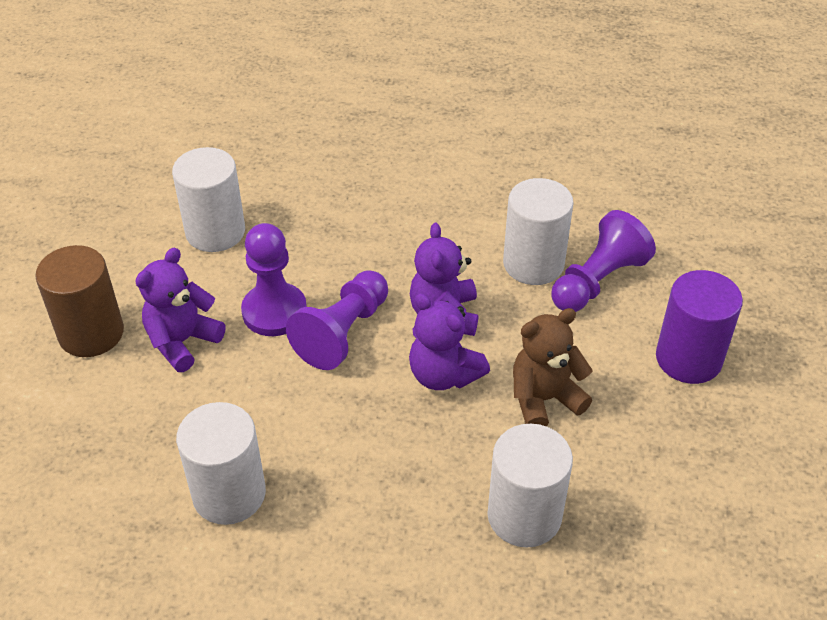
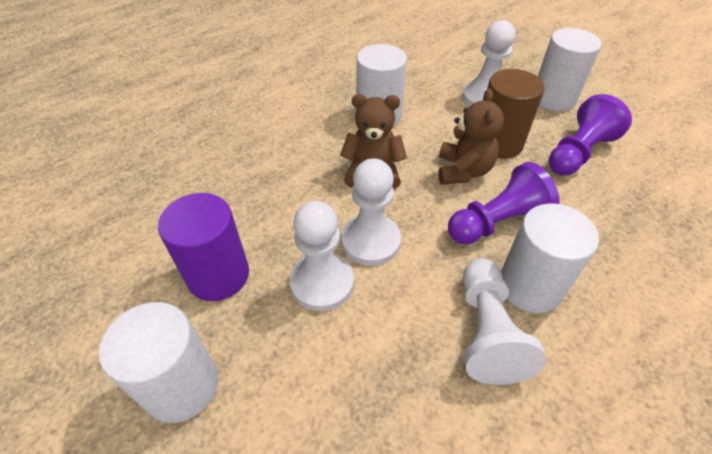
brown teddy bear: [513,308,593,426] = 1 -> [340,94,407,189] [438,89,504,185] = 2
purple pawn: [241,223,307,336] [286,270,388,370] [551,210,656,312] = 3 -> [448,162,560,244] [549,94,632,175] = 2
purple teddy bear: [135,247,226,372] [409,294,490,390] [410,223,478,336] = 3 -> none = 0
white pawn: none = 0 -> [290,201,354,311] [341,158,401,266] [462,20,515,107] [463,259,546,385] = 4

